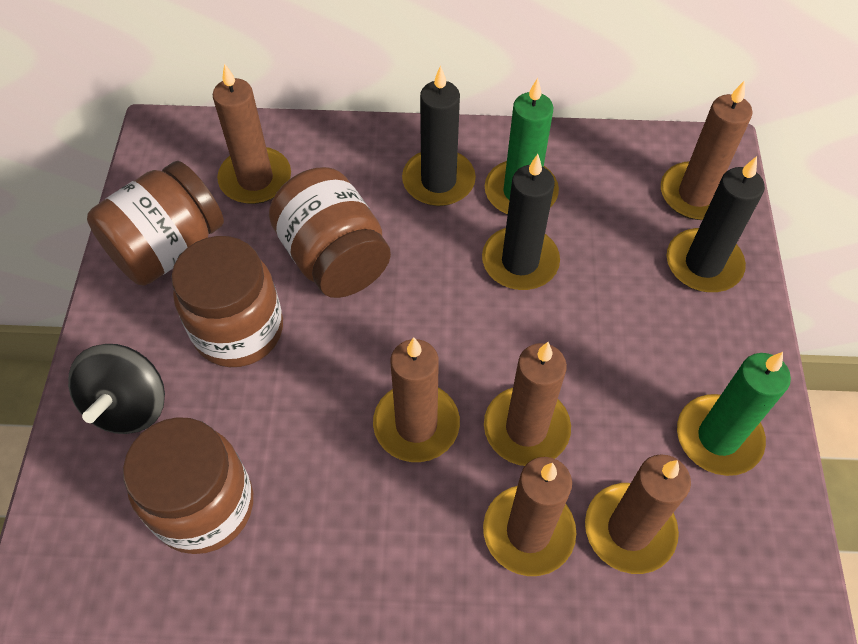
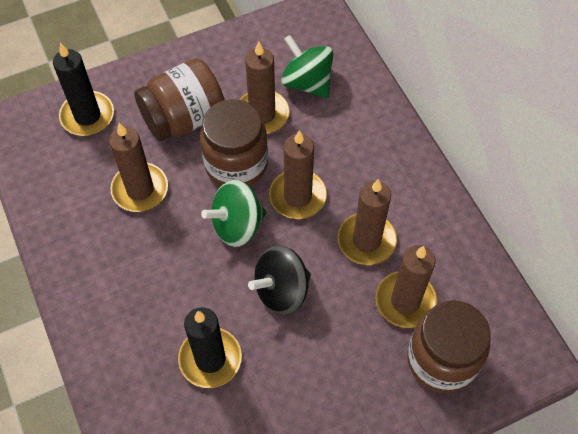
black candle: [402,66,476,206] [482,154,560,290] [667,156,765,292] = 3 -> [53,43,114,136] [178,307,242,388] = 2
brown candle: [213,63,291,204] [373,338,460,462] [483,457,576,576] [484,342,571,466] [585,454,691,574] [661,80,753,220] = 6 -> [109,123,168,212] [239,41,289,134] [269,130,327,219] [338,179,397,265] [376,245,437,328] = 5
brown jar: [87,161,224,286] [123,417,253,554] [171,236,283,367] [269,167,391,298] = 4 -> [134,58,224,141] [200,99,268,186] [407,300,491,393] = 3
green candle: [485,78,559,215] [677,352,791,476] = 2 -> none = 0
green spinning top: none = 0 -> [201,180,267,247] [281,35,334,98] = 2

